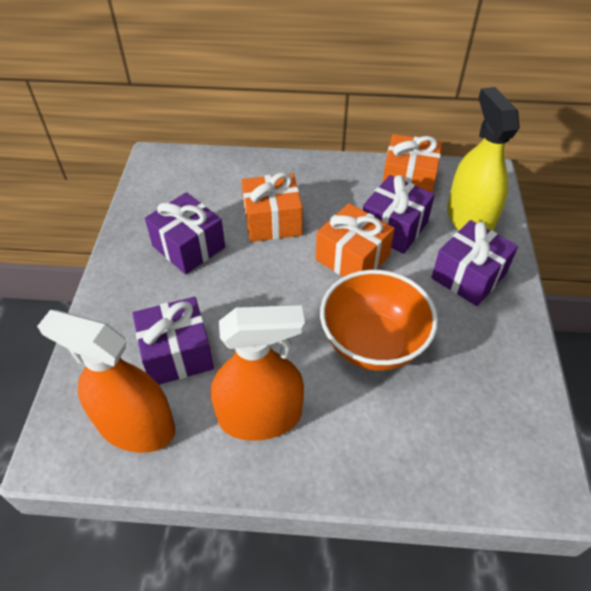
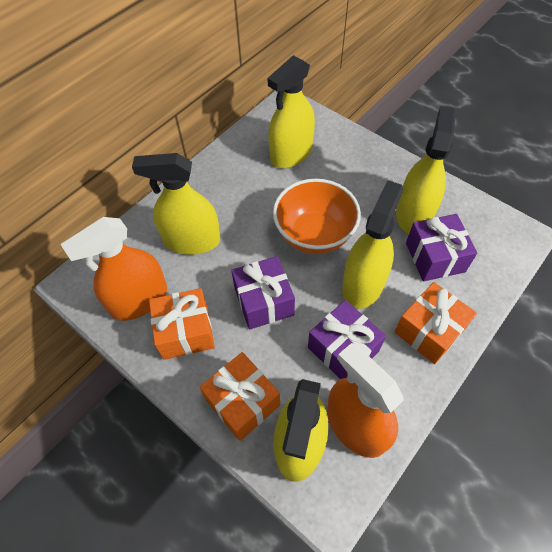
purple gift: [132,297,214,385] [145,192,225,274] [363,175,435,254] [431,220,518,306] = 4 -> [231,256,295,330] [308,300,386,379] [406,214,477,281] = 3
yellow spray bottle: [447,87,520,231] = 1 -> [132,153,220,255] [268,55,315,168] [273,379,328,482] [342,180,403,309] [396,106,456,234] = 5

